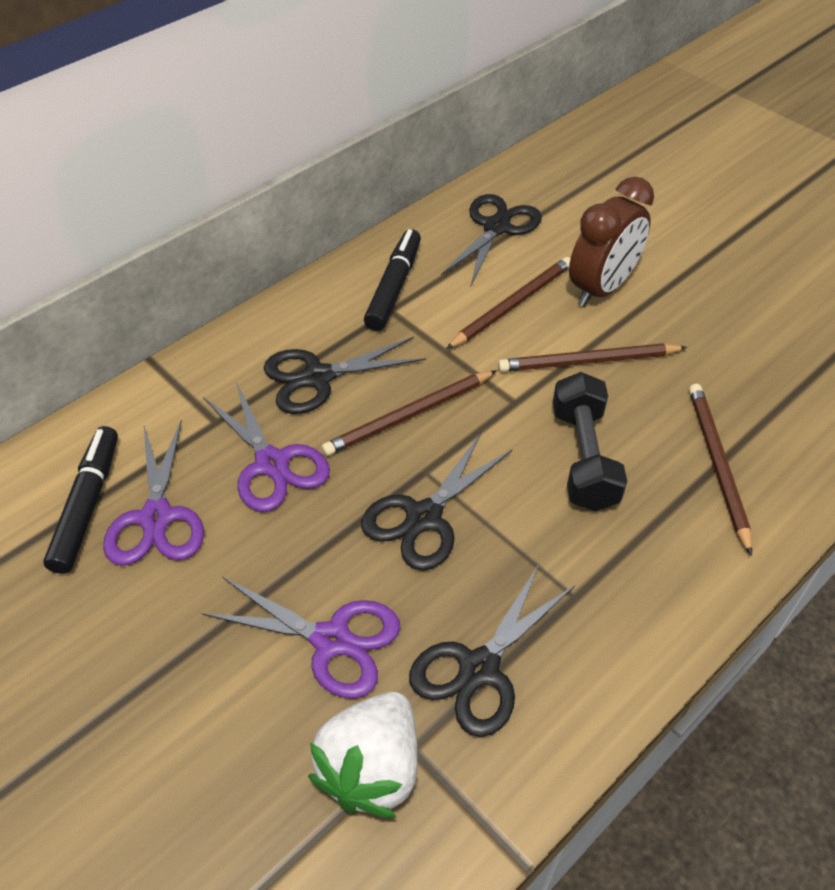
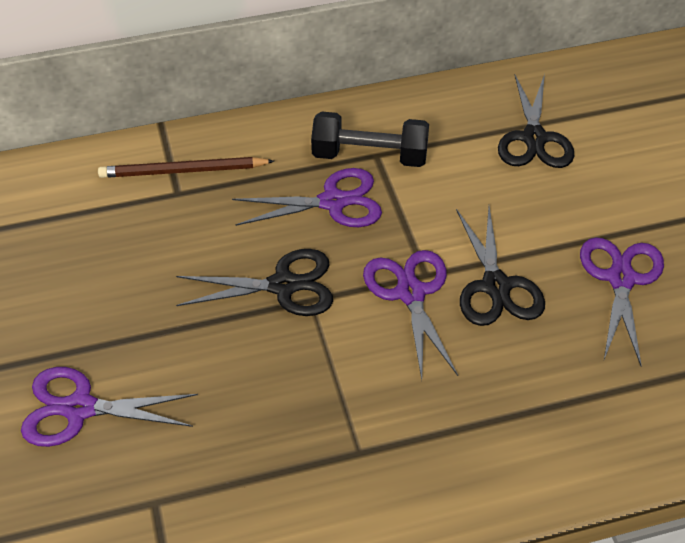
black marker: [43,426,118,574] [364,229,421,331] = 2 -> none = 0
black scissors: [264,337,426,414] [361,433,512,571] [409,564,575,737] [441,194,542,285] = 4 -> [176,249,333,316] [456,207,545,326] [498,74,574,168] = 3
brown clock: [569,176,654,307] = 1 -> none = 0
brown pencil: [322,370,497,456] [446,257,571,349] [498,343,687,372] [689,384,752,556] = 4 -> [98,157,274,178] = 1
purple scissors: [103,420,204,566] [202,577,400,698] [203,382,330,512] = 3 -> [21,367,198,447] [232,168,382,227] [363,250,458,380] [580,237,664,366] = 4
white strawberry: [308,692,418,818] = 1 -> none = 0

